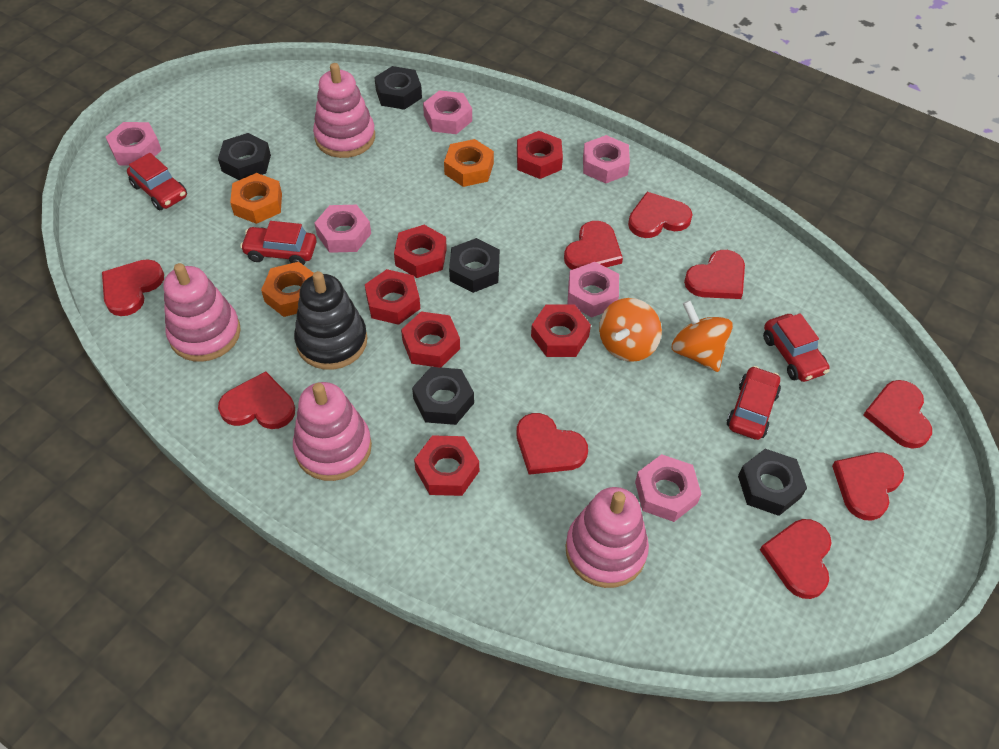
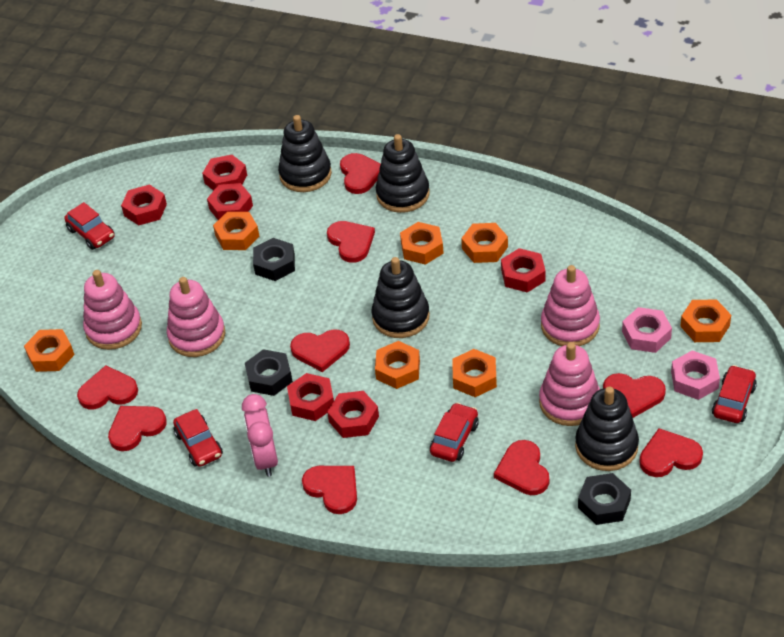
black nut: [218,133,271,180] [374,66,422,110] [412,367,474,425] [449,238,500,293] [738,449,807,516] = 5 -> [245,349,293,396] [253,238,295,281] [578,473,631,525] = 3
black stacking toy: [294,271,367,370] = 1 -> [278,115,332,192] [371,257,430,338] [376,134,430,213] [575,386,639,471] = 4
orange nut: [230,173,282,224] [261,262,314,317] [444,139,494,187] = 3 -> [24,329,75,372] [213,212,259,250] [375,341,420,389] [400,222,444,265] [452,349,497,397] [461,223,508,263] [680,299,731,342] = 7
orange spinning top: [599,298,662,362] [672,300,733,372] = 2 -> none = 0
pink clock: none = 0 -> [242,394,278,477] = 1
pink nut: [106,122,162,165] [314,205,371,253] [423,90,472,134] [567,262,619,317] [583,135,630,183] [635,454,701,522] = 6 -> [622,307,672,353] [671,350,720,400] = 2

